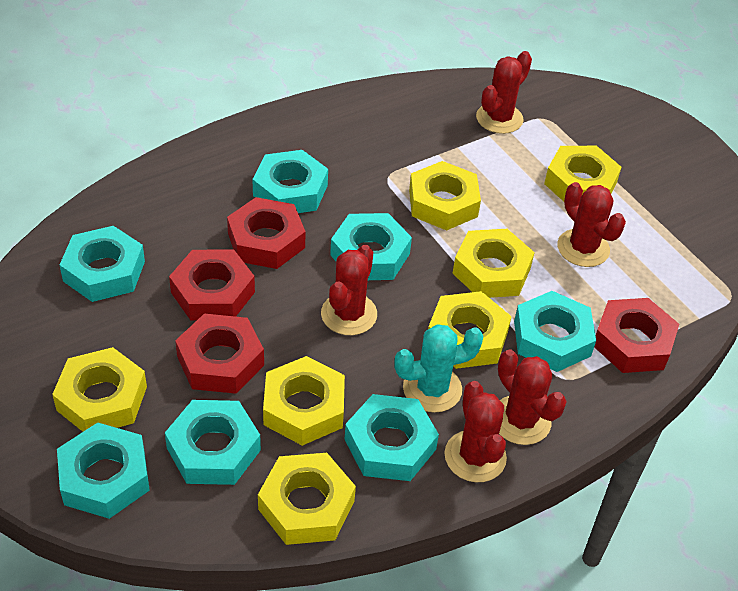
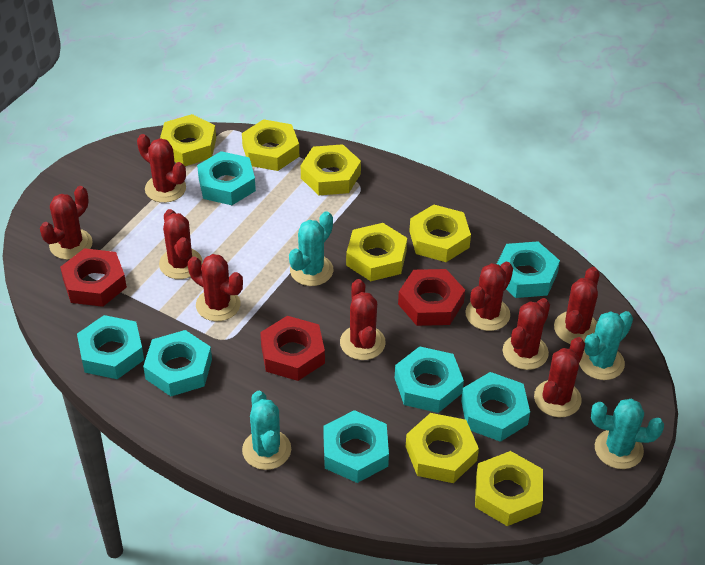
red cactus: [321,245,377,335] [444,381,507,482] [476,51,532,134] [498,349,567,445] [557,182,626,267] = 5 -> [40,186,93,260] [137,134,186,203] [159,209,203,279] [188,254,243,321] [340,279,386,360] [465,262,513,331] [503,298,550,370] [534,337,585,417] [554,267,599,344] = 9
red nut: [169,250,255,320] [175,314,264,394] [227,197,306,269] [594,298,679,373] = 4 -> [60,248,127,307] [260,316,325,381] [398,269,465,326] = 3
turquoise cactus: [394,324,484,413] = 1 -> [242,391,291,470] [289,211,333,286] [579,311,633,380] [591,399,664,469] = 4

